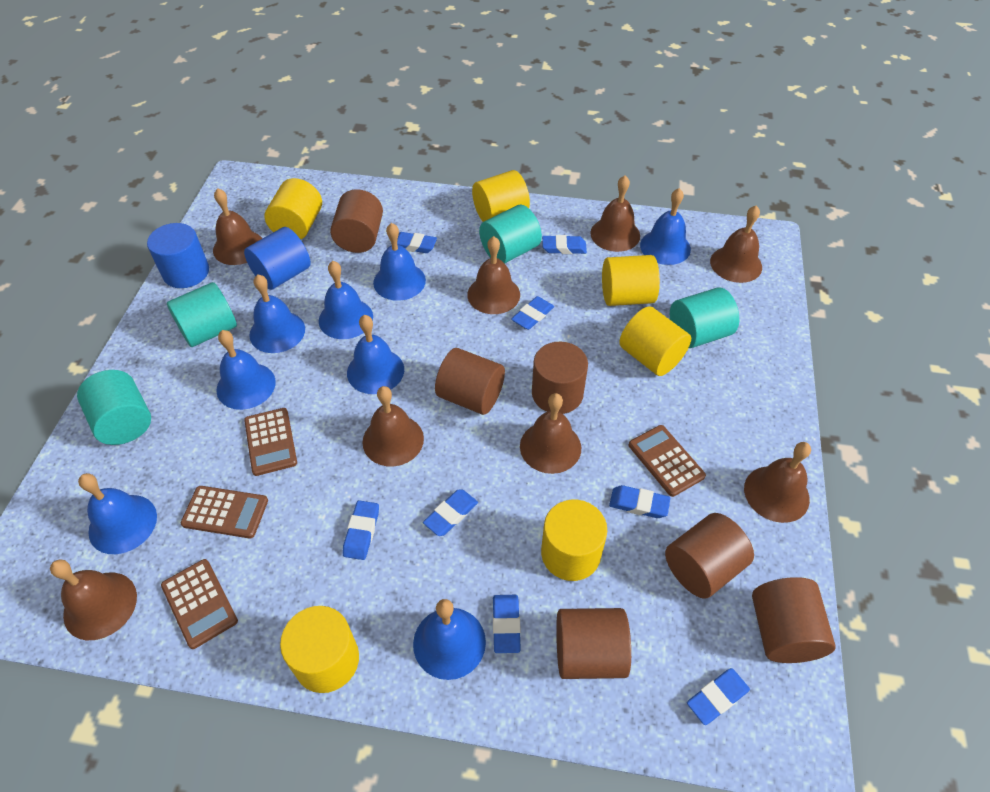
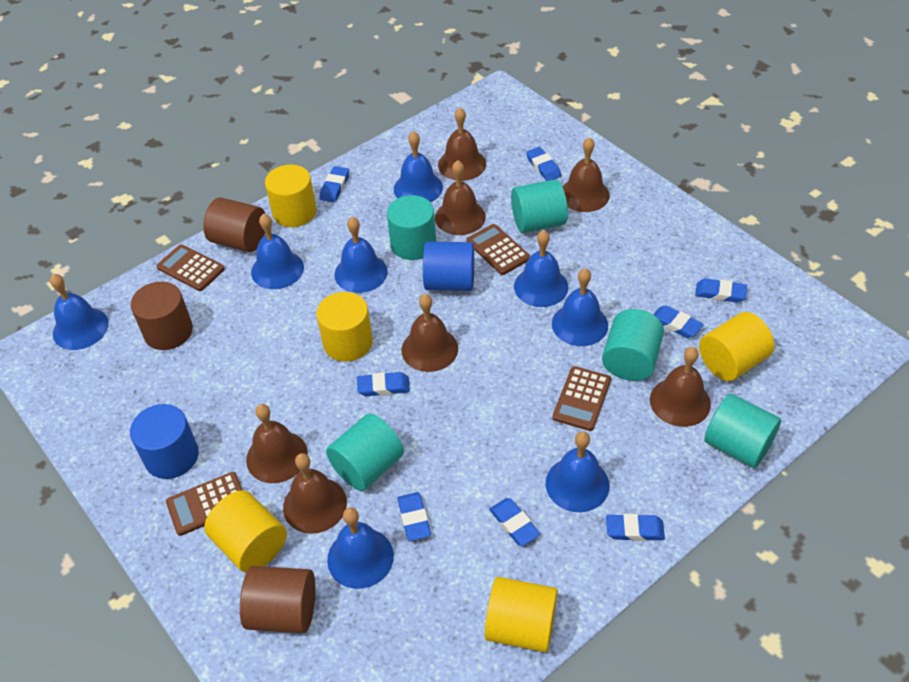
brown bell: [50,559,137,640] [213,188,262,265] [362,386,424,466] [467,236,520,314] [520,393,581,474] [590,175,640,252] [710,205,762,283] [744,442,811,523] = 8 -> [246,404,308,483] [283,453,347,534] [402,294,458,372] [435,160,486,235] [438,108,486,181] [562,137,610,212] [650,347,711,427] = 7
brown cylinder: [330,189,383,253] [435,348,505,415] [532,341,588,414] [556,608,631,679] [665,513,754,598] [752,577,836,663] = 6 -> [131,282,193,350] [203,197,265,252] [240,566,315,633] = 3
turquoise cylinder: [77,370,151,445] [167,282,237,347] [479,205,542,263] [670,287,739,348] = 4 -> [326,413,404,491] [387,195,436,260] [511,179,568,233] [602,309,664,381] [704,394,781,468] = 5
yellow cylinder: [265,178,322,240] [280,606,359,693] [472,170,530,222] [541,500,607,581] [602,255,660,306] [619,306,691,376] = 6 -> [204,490,287,573] [265,165,317,227] [316,292,373,362] [485,577,558,652] [699,312,774,381] = 5

